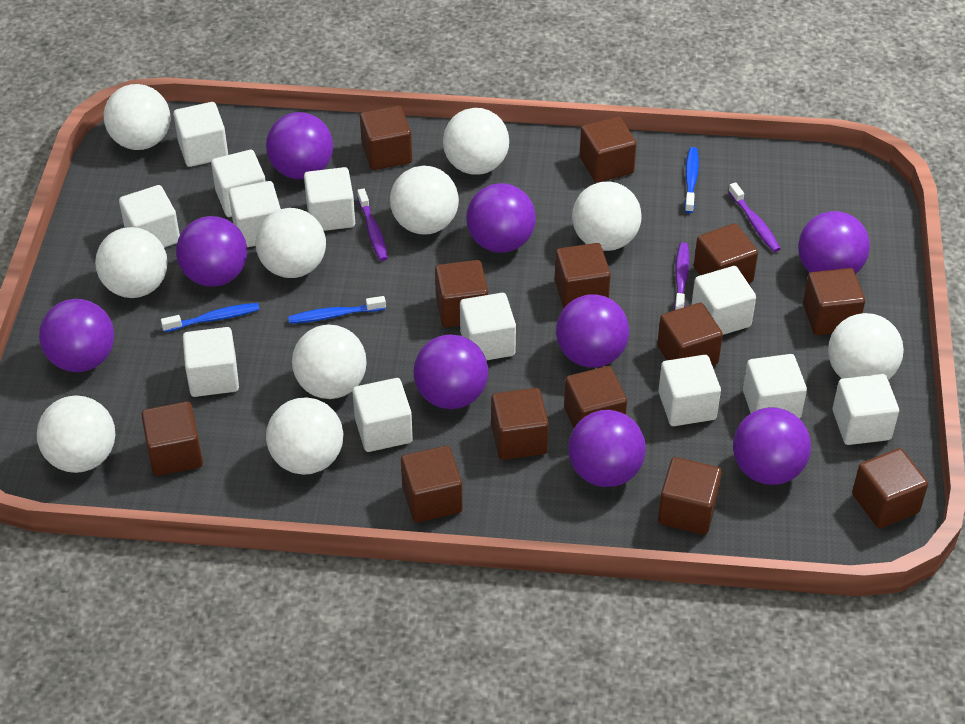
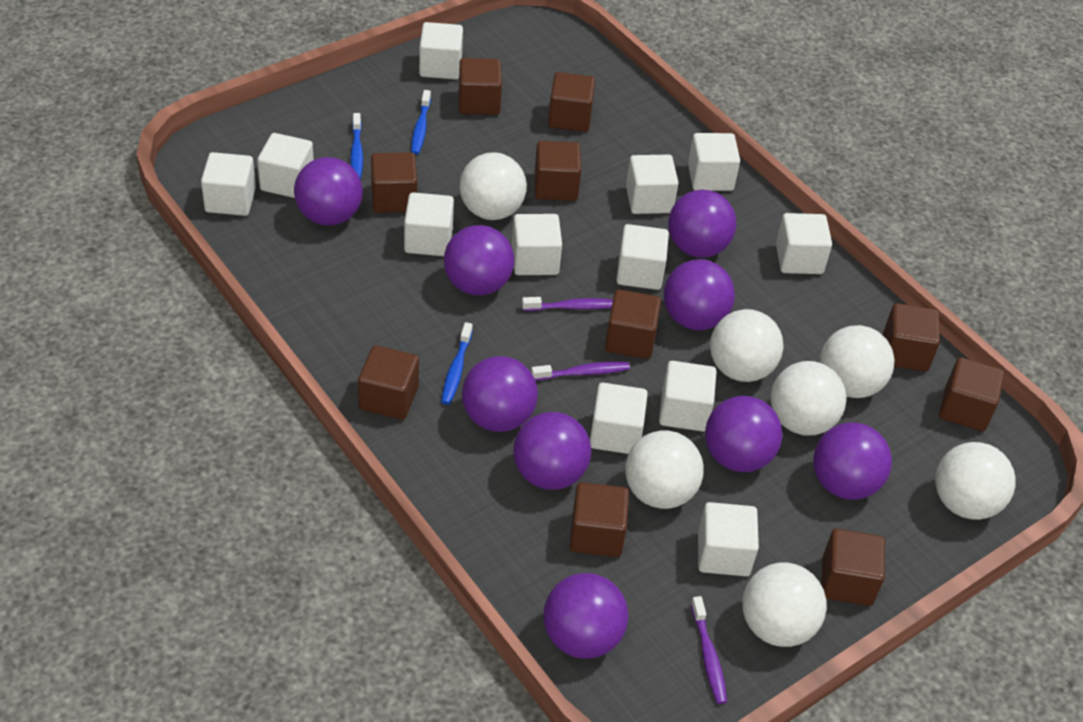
brown cube: [141,401,203,476] [360,106,412,170] [401,446,462,522] [435,260,488,328] [491,388,549,460] [555,243,611,308] [564,366,627,428] [580,116,637,183] [657,303,723,366] [658,457,722,535] [694,223,758,284] [803,268,865,335] [852,448,928,528] = 13 -> [358,345,419,420] [371,152,418,213] [459,58,502,115] [535,141,581,201] [548,72,595,132] [570,482,629,557] [605,290,661,359] [821,528,885,606] [883,303,940,371] [939,357,1004,431] = 10
white ball: [37,395,115,473] [95,227,168,298] [103,84,171,150] [255,208,326,278] [266,397,343,475] [292,325,367,399] [390,166,459,235] [443,108,509,175] [572,182,642,251] [828,313,904,380] = 10 -> [460,152,527,220] [625,431,704,509] [710,309,784,382] [742,562,827,647] [771,361,846,435] [820,325,894,398] [935,442,1016,520] = 7

